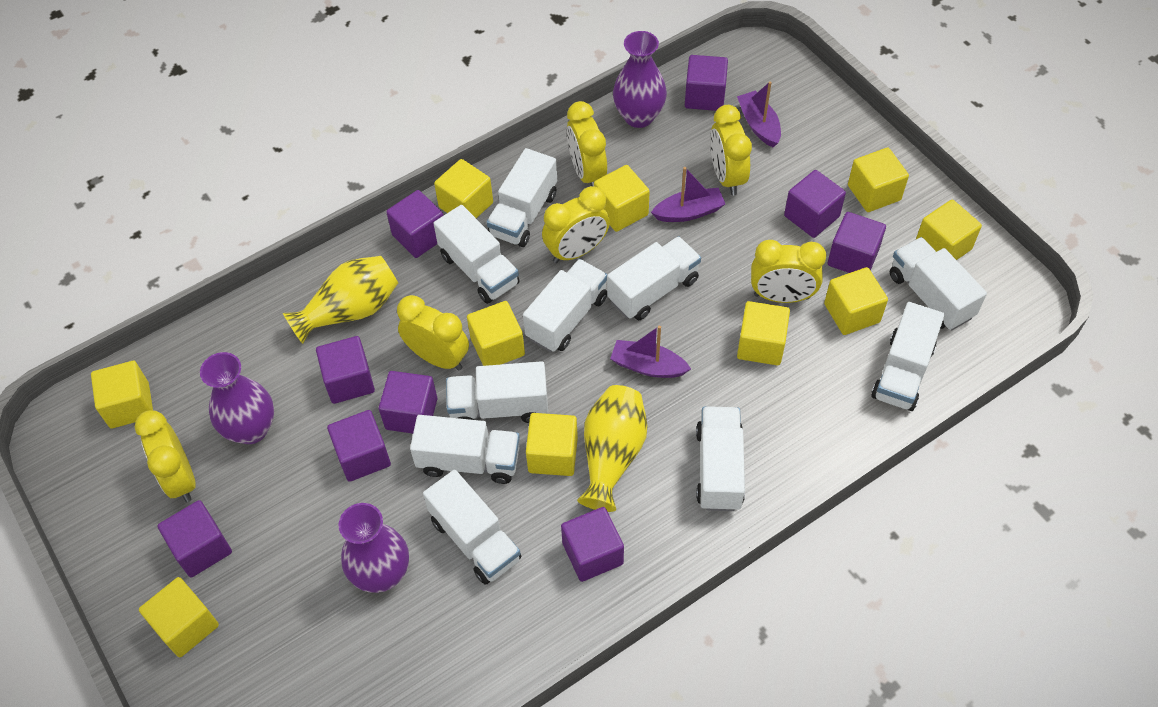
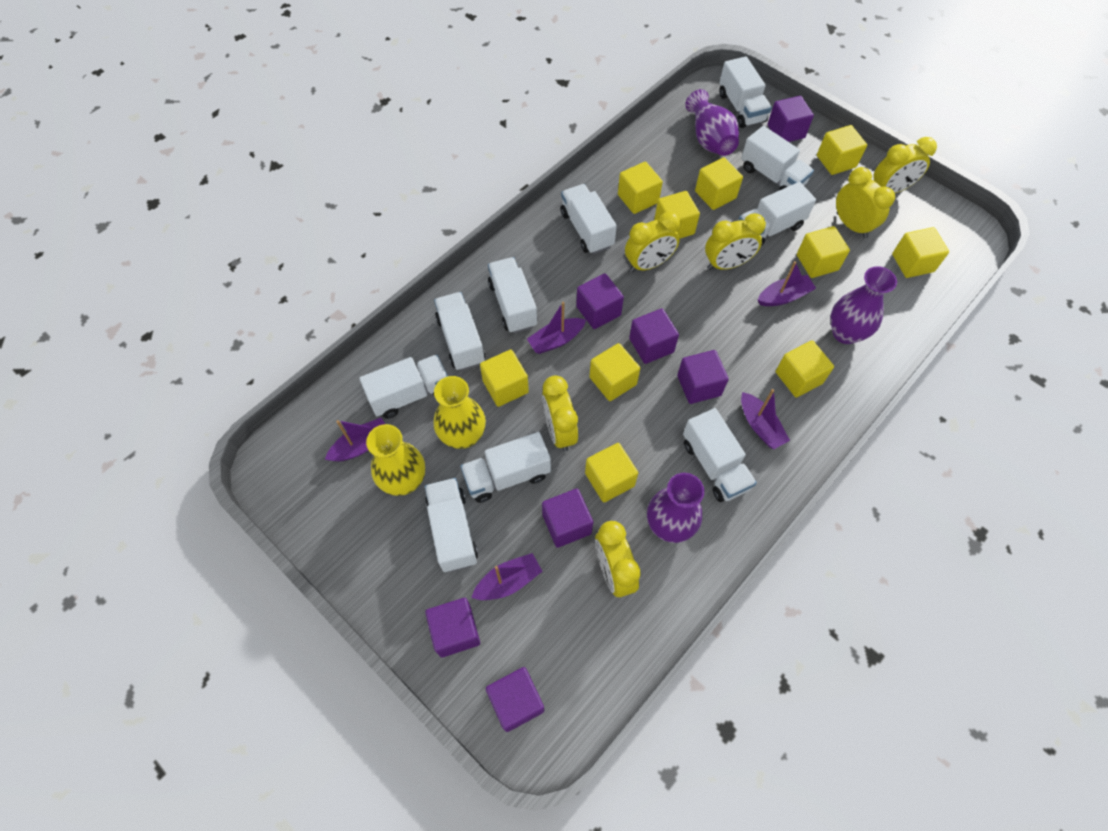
purple boat: [610,326,691,378] [651,167,725,222] [737,81,781,147] = 3 -> [325,418,385,461] [471,553,543,600] [527,302,586,354] [741,389,790,449] [758,261,816,306] = 5
purple cube: [157,500,232,577] [316,336,375,404] [327,410,391,482] [379,371,437,434] [386,190,443,258] [561,507,624,582] [685,55,728,111] [784,170,846,238] [828,212,886,273] = 9 -> [425,598,480,657] [486,667,544,732] [542,488,593,548] [576,273,624,329] [629,309,679,364] [677,350,729,404] [768,96,814,142] = 7

